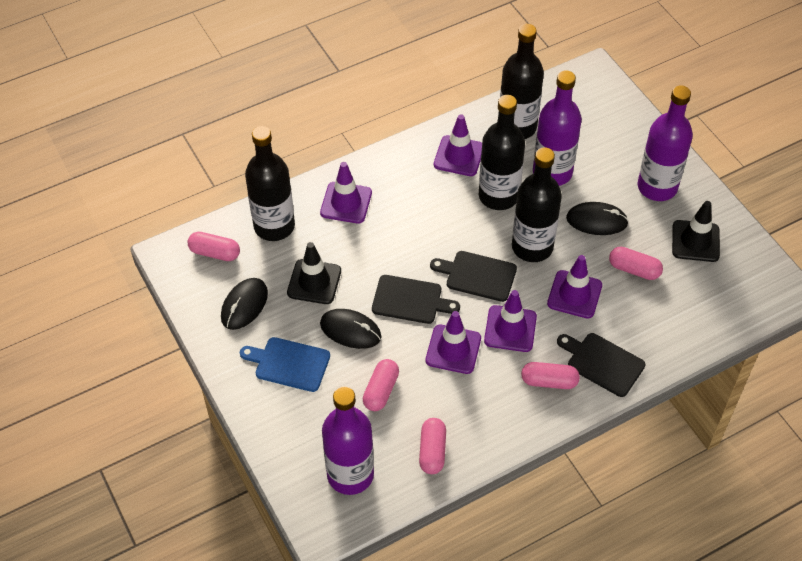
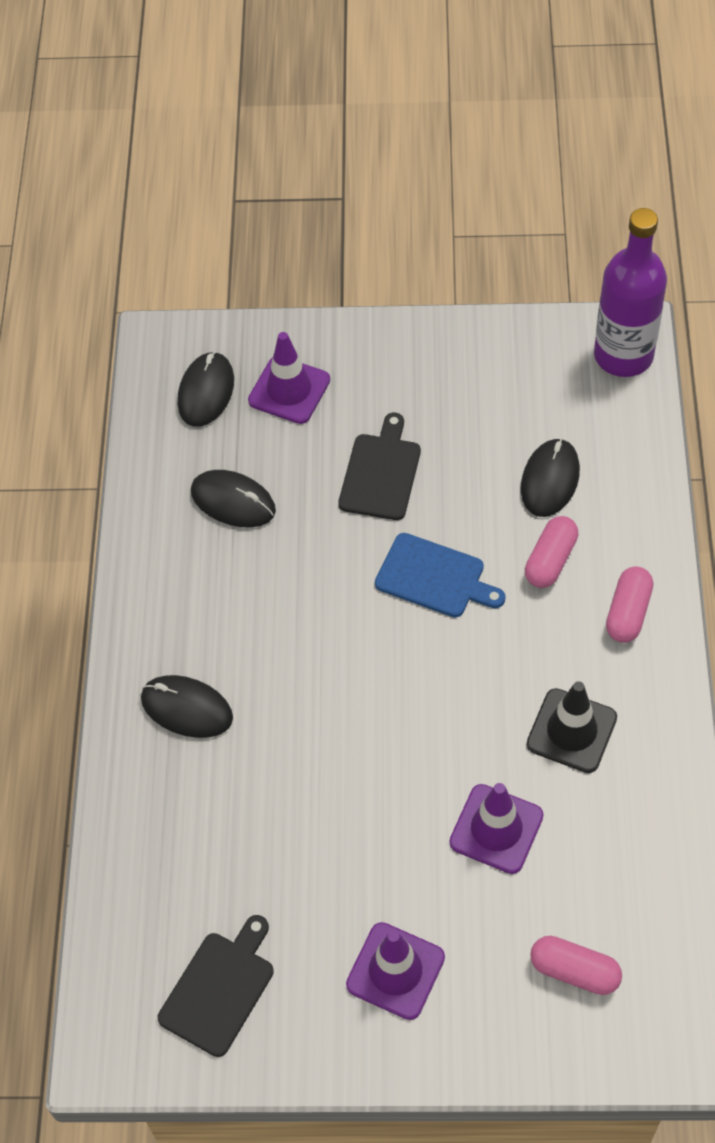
black bottle: [245,126,295,241] [479,95,525,210] [500,24,544,139] [512,147,562,262] = 4 -> none = 0
black cutting board: [372,275,460,324] [430,251,517,302] [557,333,645,397] = 3 -> [158,915,274,1057] [338,413,421,520] = 2
black mouse: [221,278,268,330] [320,309,382,349] [566,202,629,235] = 3 -> [141,675,233,738] [178,351,234,427] [191,470,276,527] [521,438,580,517] = 4
black traffic cone: [287,242,341,304] [672,201,720,262] = 2 -> [527,681,617,773] = 1
pink capsule: [187,232,240,261] [363,359,399,411] [419,418,446,474] [521,362,580,389] [609,247,663,280] = 5 -> [525,516,578,588] [530,936,622,995] [606,566,653,643] = 3
purple bottle: [322,387,374,495] [533,70,582,186] [638,85,693,201] = 3 -> [594,208,667,377] = 1
purple traffic cone: [320,162,372,224] [426,311,481,374] [434,114,482,176] [484,290,537,352] [547,255,602,319] = 5 -> [248,332,330,424] [346,922,445,1020] [449,783,544,874] = 3

